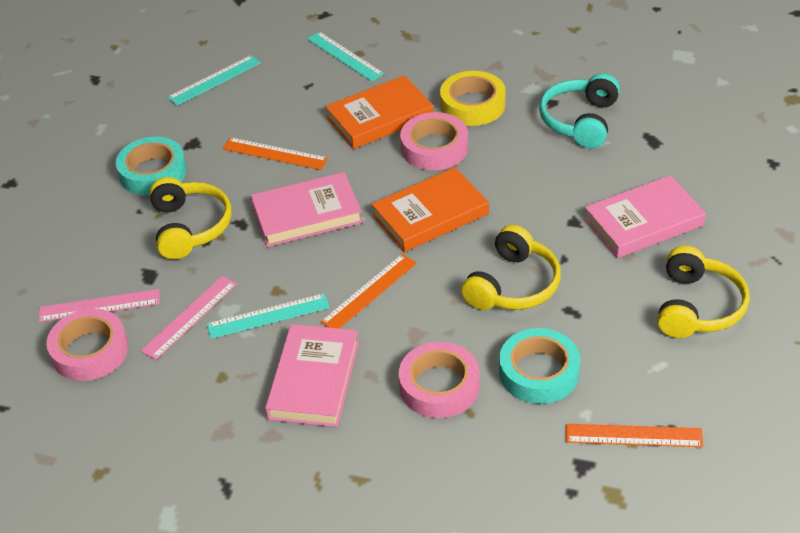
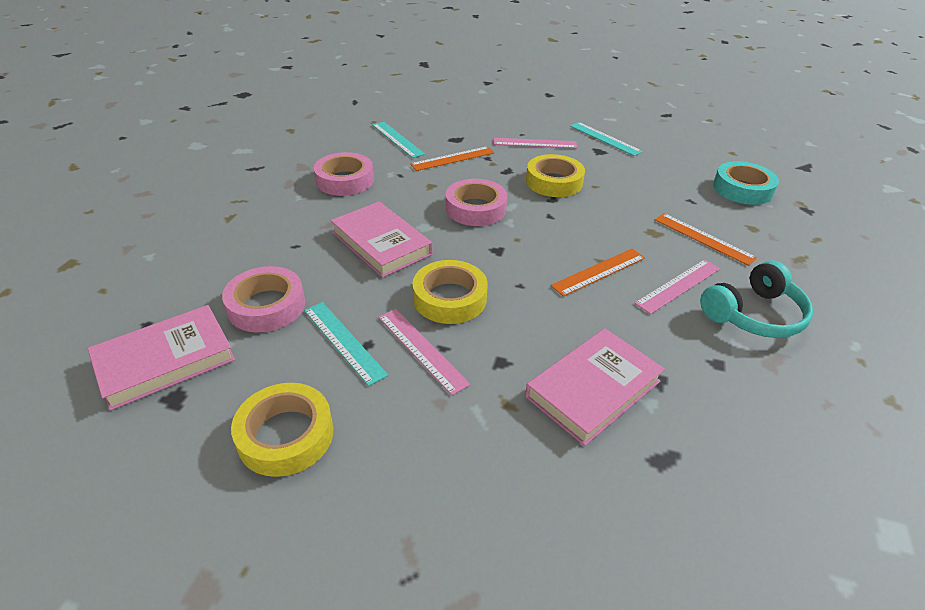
orange book: [325,75,433,149] [371,167,489,252] = 2 -> none = 0
pink ruler: [39,289,160,322] [141,276,237,360] = 2 -> [378,309,470,396] [494,138,577,149] [634,259,720,314] = 3
turquoise tape: [116,137,187,196] [499,328,580,404] = 2 -> [713,161,779,205] = 1
yellow headphones: [149,177,231,259] [461,225,561,310] [657,246,750,338] = 3 -> none = 0
yellow tape: [440,71,506,126] = 1 -> [231,383,334,477] [412,260,488,324] [526,154,585,197] = 3

